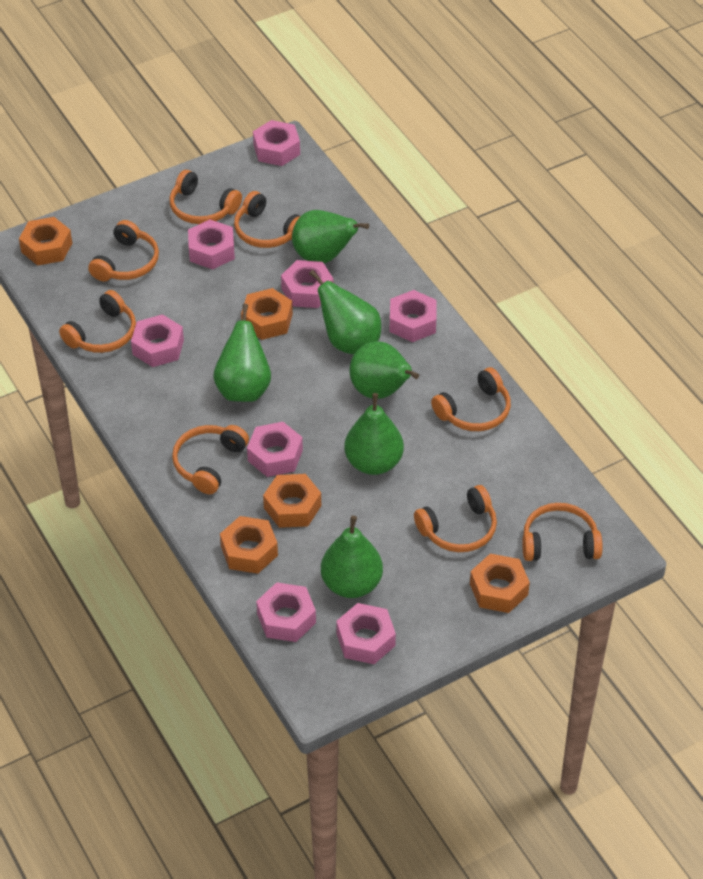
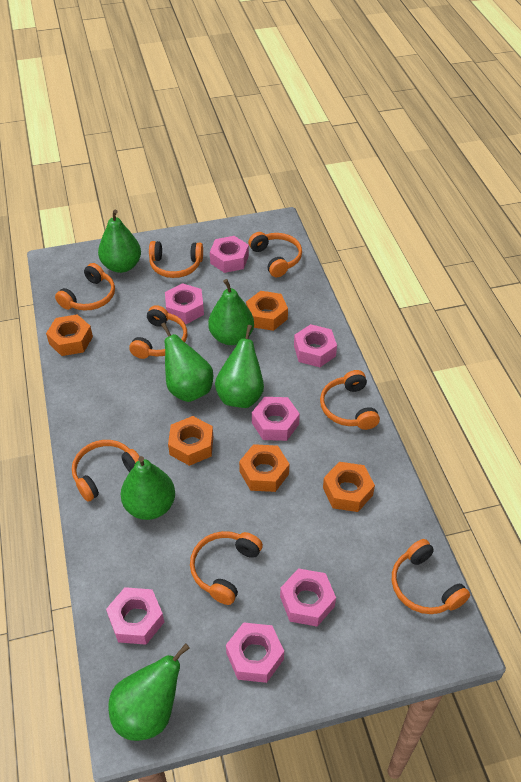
pink nut: [131,314,184,367] [188,220,235,269] [247,422,303,477] [253,120,300,166] [256,582,316,642] [281,260,334,308] [336,603,396,664] [389,290,437,342] = 8 -> [106,587,164,645] [165,283,204,324] [210,236,249,273] [226,622,284,683] [252,397,300,441] [280,568,336,627] [294,324,337,367] = 7

